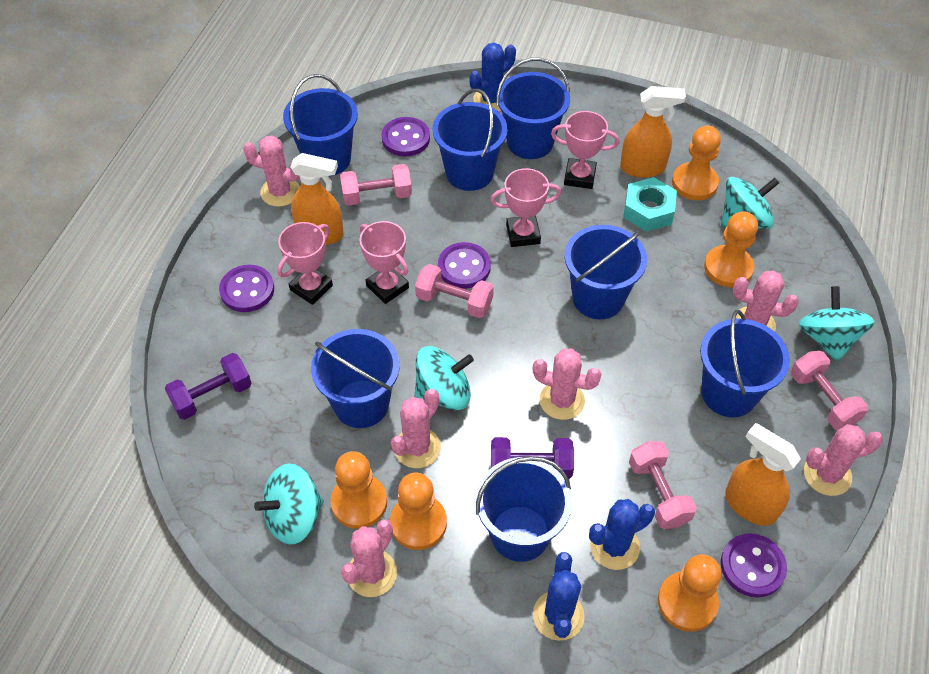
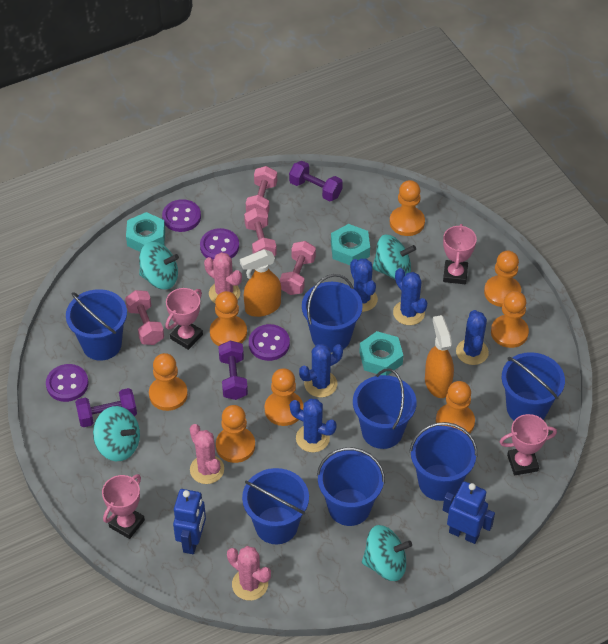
blue cactus: [470,43,516,112] [533,552,585,641] [589,499,655,570] = 3 -> [290,399,337,452] [299,344,343,398] [350,259,378,312] [393,268,427,325] [456,310,489,365] = 5
blue robot: none = 0 -> [173,489,206,554] [443,481,495,544] = 2
orange pawn: [330,451,387,529] [390,473,447,550] [658,554,722,632] [672,126,721,201] [704,211,758,288] = 5 -> [149,353,188,411] [210,291,247,346] [216,405,255,463] [265,368,303,426] [390,180,425,236] [436,381,475,436] [484,251,521,307] [491,291,529,348] = 8
orange spray bottle: [290,153,344,245] [620,86,686,178] [725,423,801,526] = 3 -> [240,249,281,317] [425,315,454,398] = 2
pink cactus: [243,135,300,207] [341,520,397,597] [391,389,441,468] [533,348,601,420] [733,270,799,332] [804,424,883,496] = 6 -> [190,424,224,484] [204,252,242,303] [227,546,271,600] = 3
purple dumbbell: [165,353,252,420] [491,437,574,479] = 2 -> [75,388,137,427] [218,341,248,400] [289,161,343,202] = 3
turquoise nut: [623,177,677,232] = 1 -> [126,212,165,252] [331,224,370,265] [359,331,403,375] = 3

